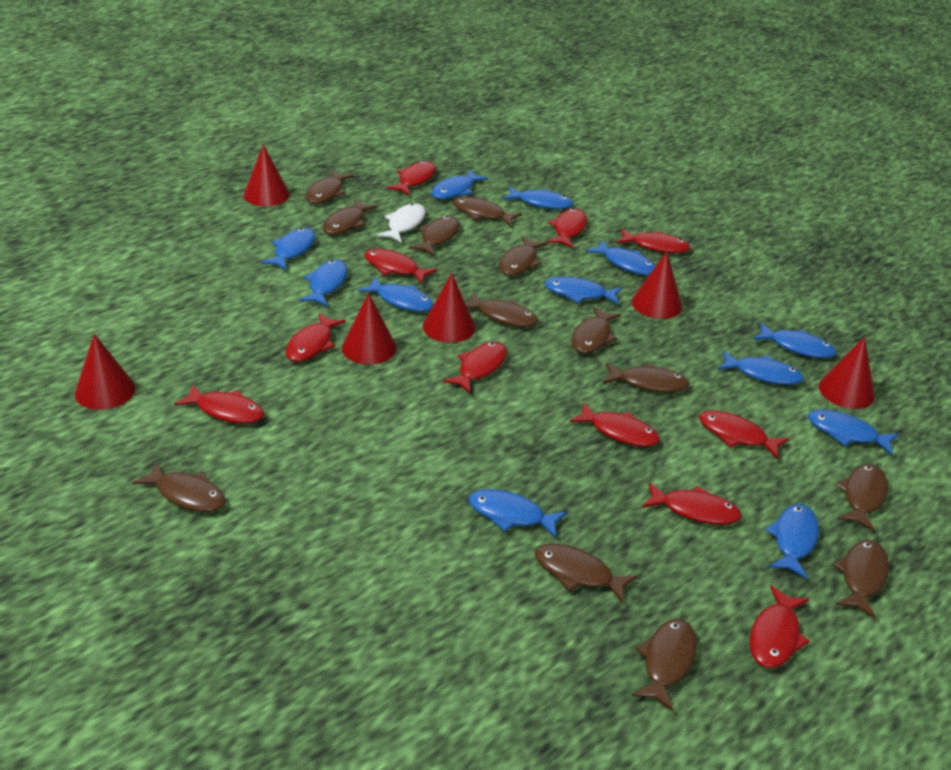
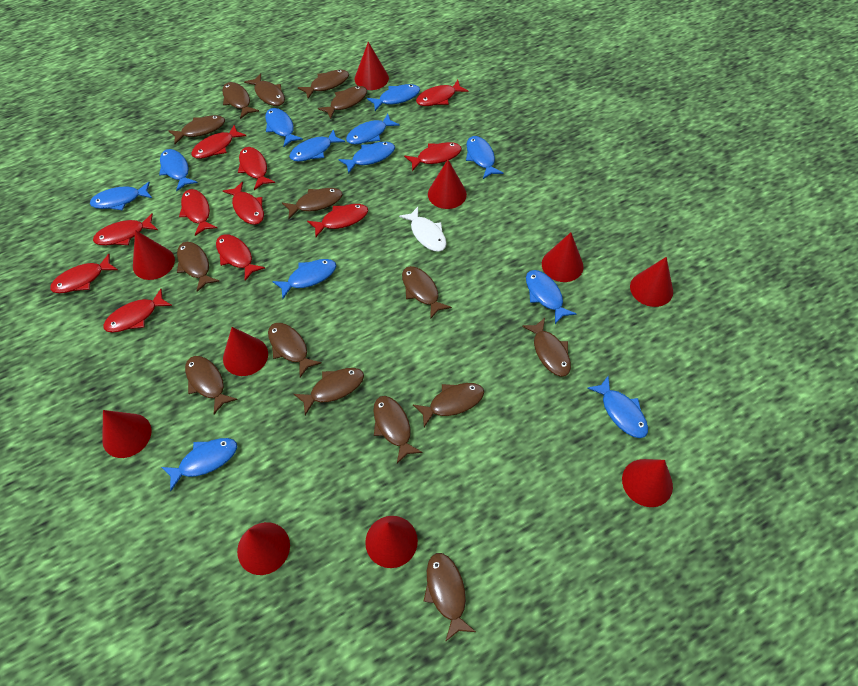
brown fish: [132,461,226,512] [305,170,354,204] [322,199,377,235] [409,216,460,256] [453,197,522,227] [465,292,538,327] [499,236,547,276] [535,543,637,603] [571,306,621,354] [603,363,690,392] [632,619,697,711] [833,540,889,618] [836,464,888,532] = 13 -> [168,115,225,144] [177,242,219,292] [185,356,238,414] [222,82,259,119] [244,73,285,106] [268,323,322,377] [282,188,343,219] [294,368,364,415] [298,70,349,99] [318,86,367,119] [373,396,423,464] [402,266,452,319] [413,383,484,427] [423,553,476,642] [522,318,571,377] = 15
red cone: [75,334,135,410] [244,145,290,207] [342,293,396,365] [423,273,475,343] [632,252,682,319] [819,337,875,409] = 6 -> [102,410,151,458] [133,230,175,280] [223,327,268,376] [237,522,290,575] [354,42,389,90] [365,516,418,568] [428,160,467,209] [542,232,584,282] [622,459,673,507] [630,257,673,307] = 10

